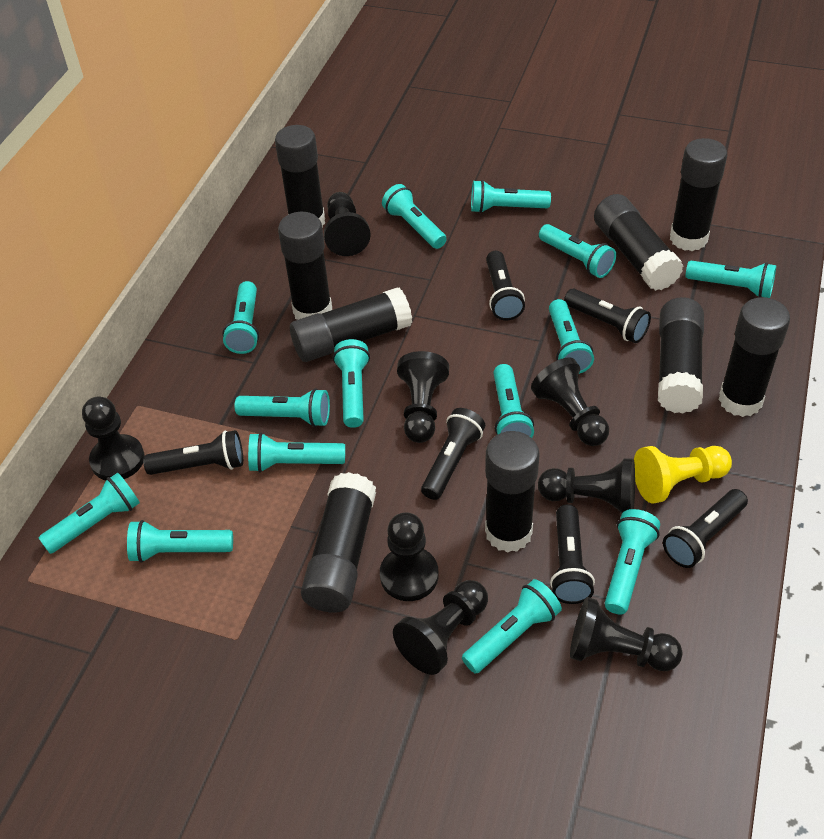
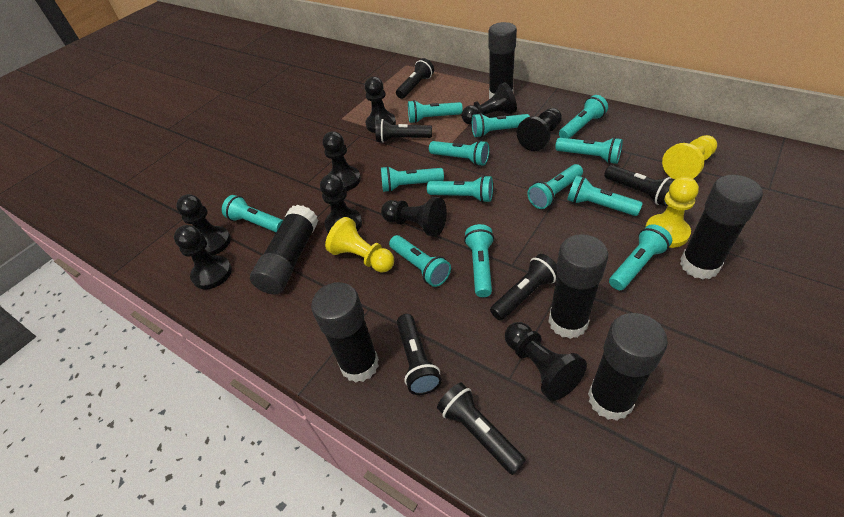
black glue stick: [275,125,325,228] [278,212,332,320] [290,287,412,362] [301,472,376,612] [485,431,540,552] [594,194,684,291] [658,297,704,414] [670,138,727,251] [718,297,790,417] = 9 -> [250,205,318,294] [311,282,379,383] [488,22,517,99] [548,234,608,339] [588,313,668,421] [680,175,763,280] = 6
black pawn: [82,396,145,480] [324,192,371,256] [380,513,439,601] [393,580,488,675] [397,351,449,443] [531,357,609,446] [538,458,635,514] [570,597,682,671] = 8 -> [174,225,232,289] [176,194,231,255] [320,174,362,233] [323,131,361,191] [365,77,396,133] [381,197,447,237] [462,82,517,125] [505,322,587,401] [517,108,562,151] = 9
turquoise flashlight: [39,473,140,554] [127,520,233,563] [222,281,259,354] [235,388,330,427] [248,433,345,472] [333,339,370,428] [382,184,447,249] [462,579,562,674] [471,180,551,213] [493,364,534,438] [539,224,616,278] [549,299,594,374] [605,509,660,614] [686,261,776,298] = 14 -> [222,195,283,232] [381,166,444,192] [389,235,451,287] [408,100,463,123] [427,175,493,203] [429,140,489,166] [464,224,494,297] [472,113,530,138] [528,164,583,209] [555,137,623,164] [559,95,608,139] [567,176,643,216] [609,224,672,290] = 13
yellow pawn: [634,446,732,503] = 1 -> [325,217,394,272] [645,177,699,248] [662,135,717,180] = 3

